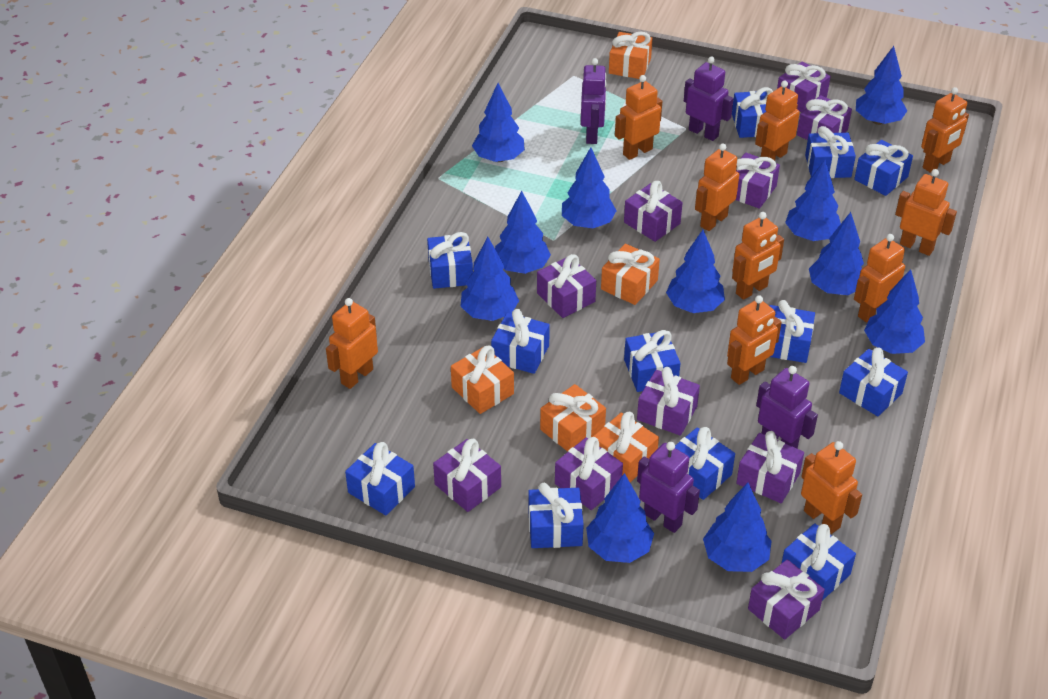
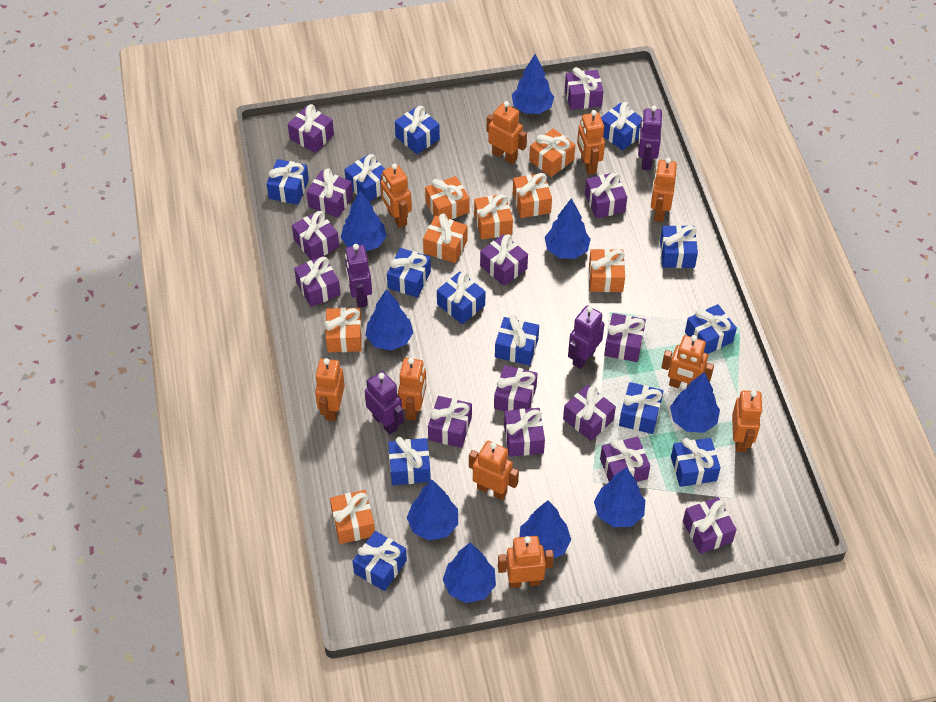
blue gift: [345,442,415,515] [427,232,473,289] [491,309,550,374] [528,483,584,548] [624,330,681,392] [675,427,735,500] [732,87,773,138] [769,300,815,363] [781,523,856,601] [805,126,856,178] [839,348,908,416] [854,140,913,196] = 12 -> [266,159,309,205] [344,154,385,202] [353,531,407,591] [387,248,431,298] [388,437,431,485] [395,106,440,154] [437,272,485,324] [495,315,539,366] [601,102,642,151] [619,382,663,434] [660,225,698,268] [671,438,721,487] [685,304,737,354] = 13
blue tree: [461,237,519,321] [472,83,525,162] [495,191,551,274] [562,147,617,228] [586,473,654,563] [666,230,725,313] [703,483,772,572] [785,160,841,241] [809,212,864,295] [856,46,907,125] [864,269,925,354] = 11 -> [341,191,387,251] [365,289,414,351] [407,480,458,540] [443,543,496,603] [512,54,554,114] [519,500,571,559] [545,198,591,259] [594,467,645,527] [670,372,720,433] = 9
orange gift: [451,346,514,414] [540,384,606,452] [593,412,659,482] [601,244,660,305] [609,32,653,79] = 5 -> [325,307,362,352] [330,490,375,544] [423,213,468,263] [425,176,470,219] [474,194,513,239] [513,173,552,218] [529,129,575,177] [589,249,625,292] = 8
purple gift: [433,439,501,512] [537,254,596,318] [555,437,623,510] [624,181,683,242] [637,367,700,436] [736,152,780,209] [736,431,804,503] [748,559,825,640] [777,62,831,112] [797,95,852,140] = 10 -> [288,104,334,153] [292,211,339,260] [294,256,341,307] [307,168,353,218] [428,396,472,448] [480,234,528,286] [494,365,537,411] [504,408,545,457] [563,385,616,441] [565,67,604,110] [585,172,627,219] [600,437,650,482] [604,313,646,362] [683,497,737,554] = 14

